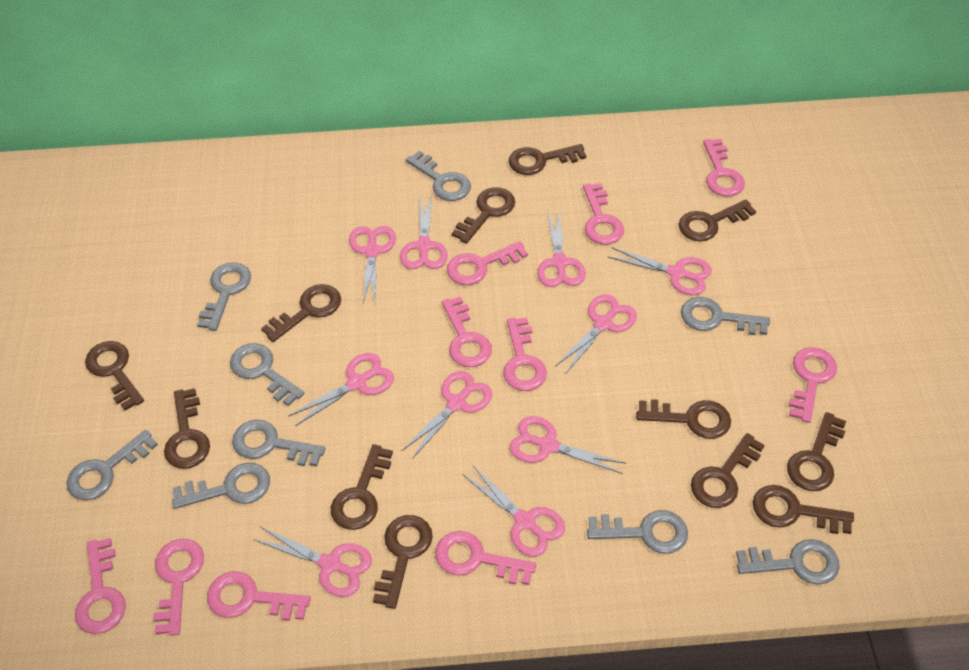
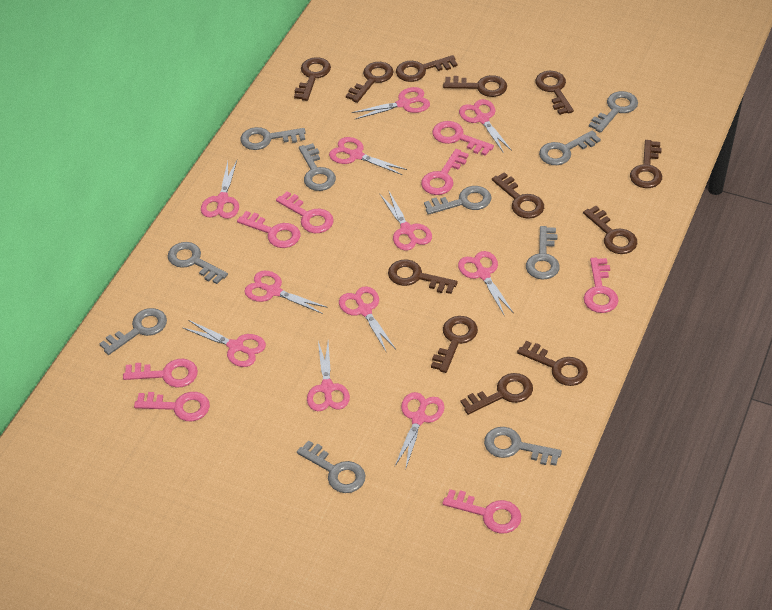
grey key: [67,430,158,500] [172,463,270,509] [197,262,251,331] [230,343,304,406] [232,420,325,466] [406,151,471,201] [587,510,688,554] [681,297,770,335] [736,539,840,584] = 9 -> [99,308,167,355] [168,242,228,284] [240,127,306,150] [297,440,366,493] [299,143,336,191] [424,186,492,215] [484,427,562,466] [526,226,560,280] [539,130,601,165] [589,91,638,133] = 10
pink key: [75,538,126,634] [153,539,204,636] [207,571,311,621] [435,531,536,585] [442,296,492,367] [447,241,528,285] [503,317,547,391] [583,183,624,245] [703,139,745,196] [789,347,837,423] = 10 -> [123,359,198,388] [134,392,210,421] [237,211,300,248] [276,191,334,233] [421,149,469,195] [432,121,494,156] [442,489,521,534] [584,258,619,313] = 8
pink scissors: [253,527,372,597] [289,353,394,426] [349,226,396,303] [400,194,448,269] [402,371,492,459] [462,465,565,557] [510,416,626,474] [537,211,586,287] [555,294,637,373] [608,247,712,295] = 10 -> [182,320,266,367] [201,161,239,219] [244,271,328,314] [307,341,350,411] [329,137,407,175] [339,286,396,353] [352,87,430,119] [380,190,432,251] [395,392,445,468] [458,251,514,315] [459,99,512,153] = 11

